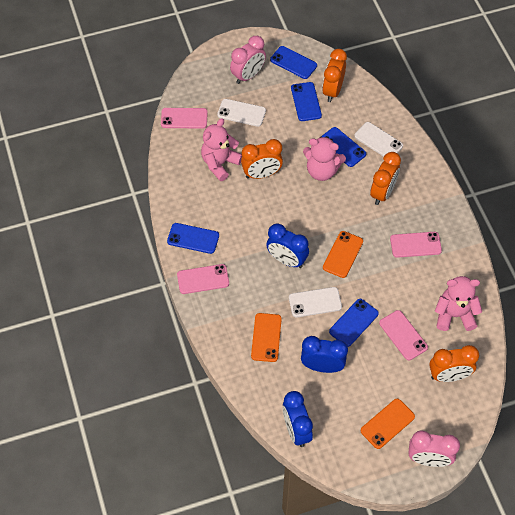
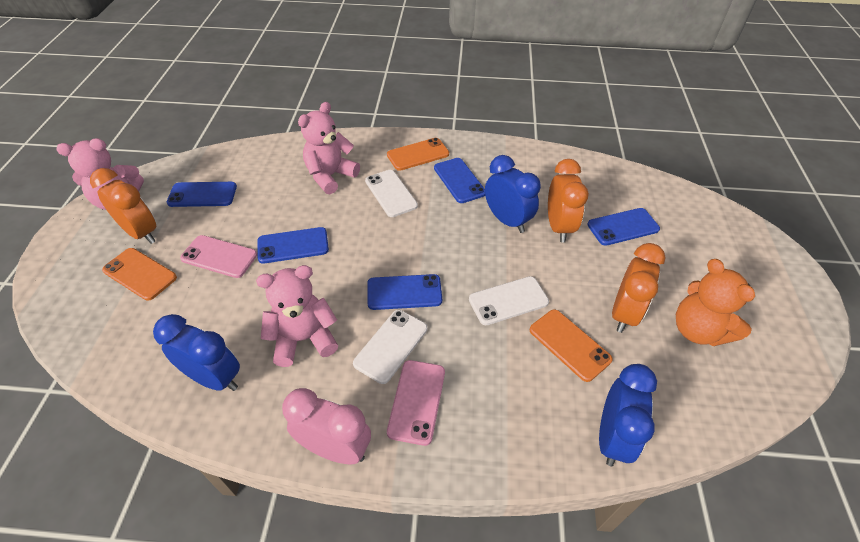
orange clock: [241,139,283,179] [322,49,347,102] [370,152,401,205] [429,345,479,382] = 4 -> [90,168,156,244] [548,159,589,242] [612,243,666,333] = 3
orange teddy bear: none = 0 -> [676,259,755,346] = 1
pink clock: [230,36,266,84] [408,430,460,467] = 2 -> [282,388,371,465] = 1
pink phone: [161,108,208,129] [177,264,229,294] [379,310,428,360] [390,232,442,258] = 4 -> [180,235,257,278] [387,360,445,446] = 2

